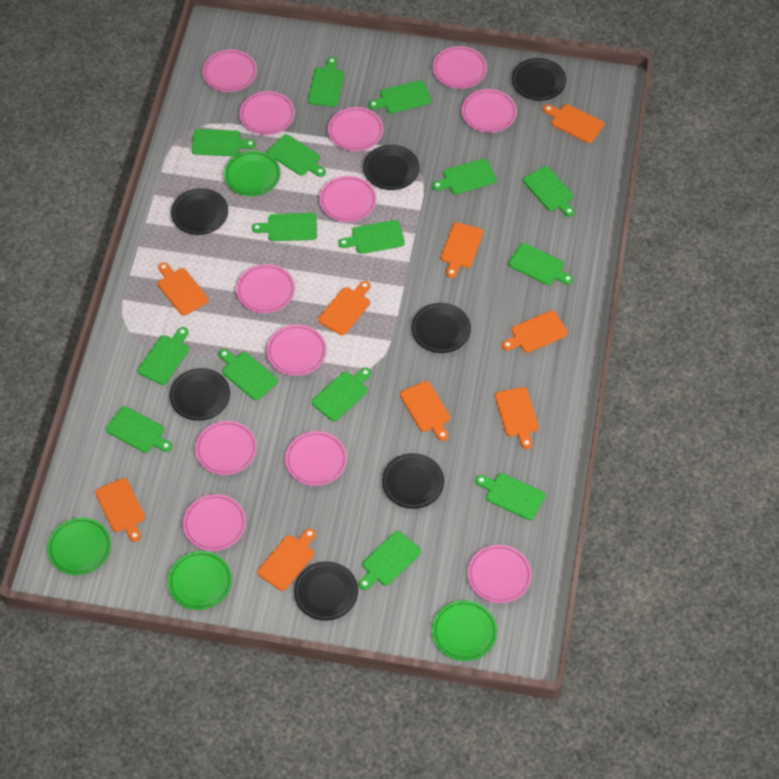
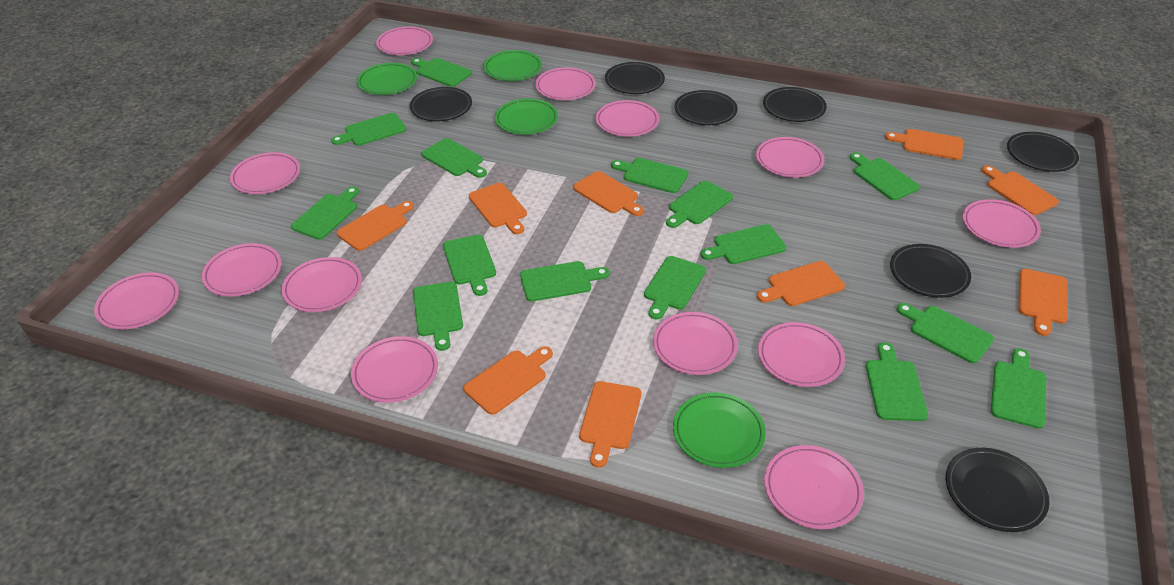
pink plate: [183,494,246,551] [195,421,257,475] [203,50,257,92] [236,264,295,313] [240,91,295,135] [267,325,327,376] [285,431,347,486] [320,176,376,222] [328,107,384,151] [433,46,487,89] [462,89,517,133] [468,545,532,603] = 12 -> [94,273,179,329] [202,243,281,296] [230,152,300,194] [282,257,362,312] [351,336,438,403] [376,27,433,55] [535,67,596,100] [596,100,659,137] [653,312,738,375] [756,137,824,177] [758,322,845,387] [764,445,864,529] [963,199,1041,248] = 13

